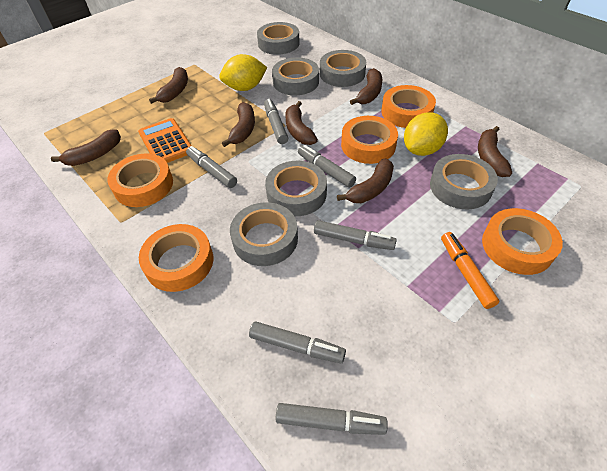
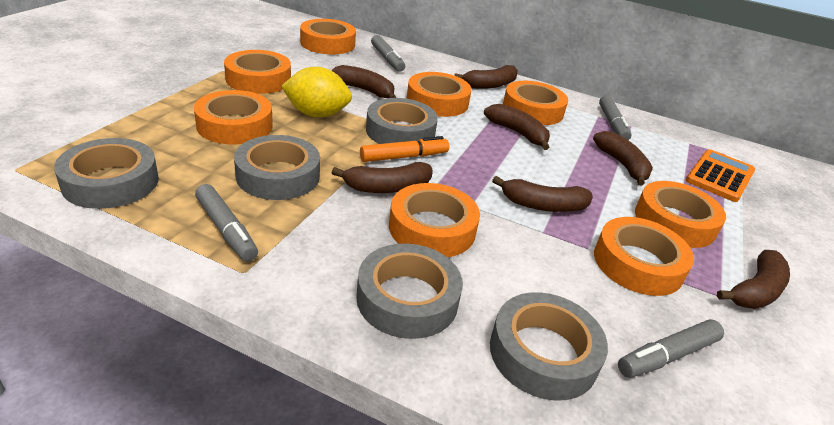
grey marker: [186,146,237,188] [249,321,346,363] [264,99,288,144] [276,403,388,435] [298,145,356,188] [314,220,397,250] = 6 -> [195,184,258,262] [371,35,405,72] [599,96,632,140] [618,319,724,378] = 4
grey tape: [230,202,298,266] [257,22,300,55] [265,161,327,216] [272,57,319,95] [320,50,366,87] [430,154,498,209] = 6 -> [54,138,159,209] [234,135,320,200] [356,244,463,339] [366,98,438,144] [490,292,608,401] = 5
orange tape: [107,153,173,207] [139,224,213,292] [341,116,398,164] [381,85,436,128] [482,208,563,275] = 5 -> [194,90,273,144] [224,50,291,94] [300,19,356,54] [389,183,480,257] [407,72,471,117] [503,81,568,125] [594,217,694,296] [635,181,726,248] = 8
yellow lemon: [219,54,267,91] [404,112,448,156] = 2 -> [281,67,352,118] = 1

